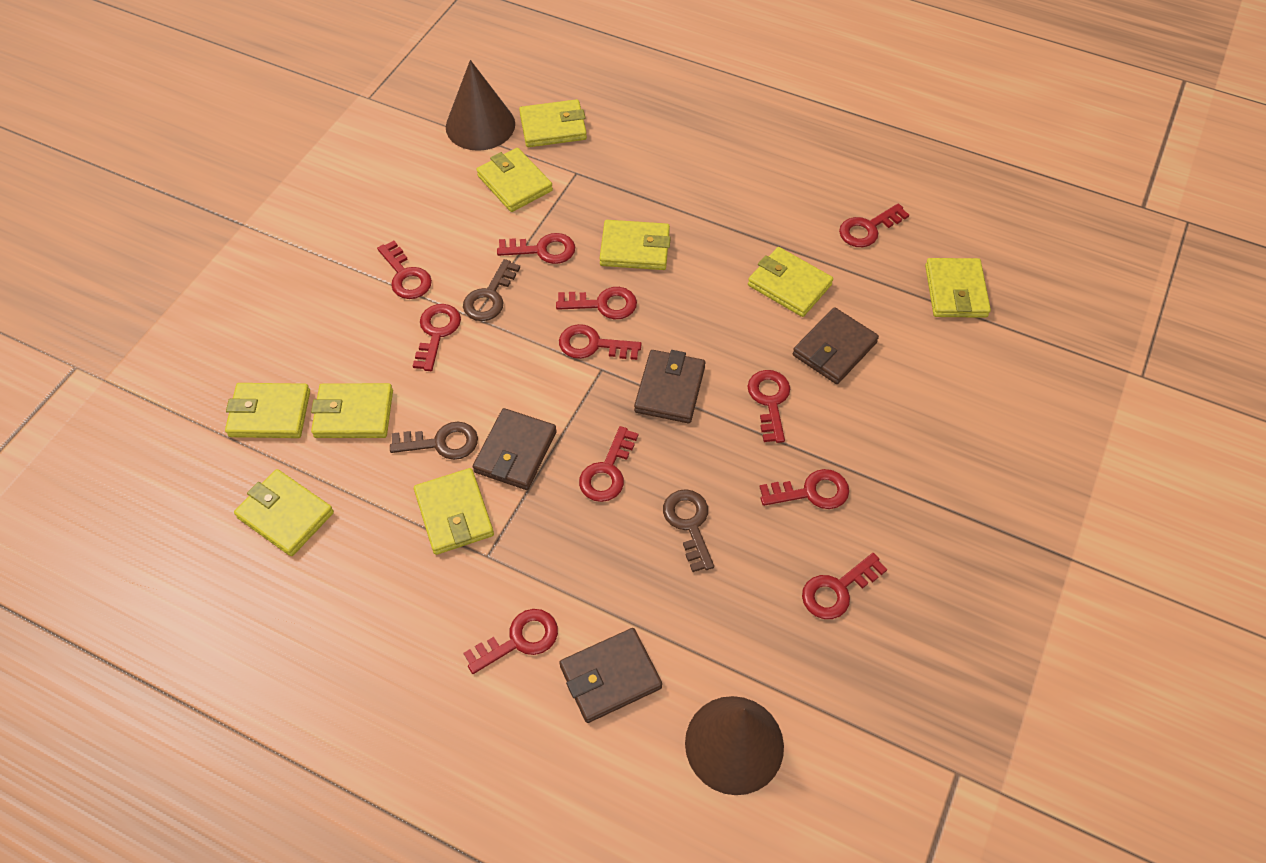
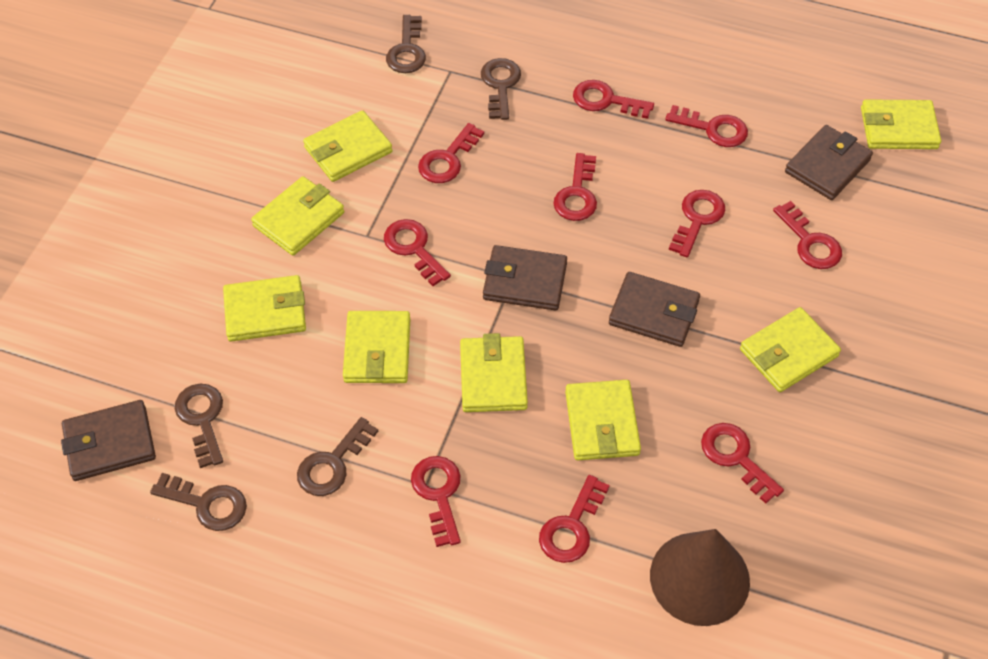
brown cone: [446,60,515,151] [685,696,784,795] = 2 -> [650,529,750,626] = 1
brown key: [390,422,478,460] [463,259,520,321] [663,489,714,572] = 3 -> [150,473,247,531] [175,384,223,468] [297,417,378,496] [386,15,426,73] [481,58,521,120] = 5
red key: [377,241,432,299] [413,304,461,371] [463,609,558,674] [497,233,575,264] [556,287,637,319] [559,324,642,360] [579,426,638,502] [747,370,790,443] [760,469,849,509] [802,553,887,619] [839,203,909,247] = 11 -> [384,219,451,286] [411,456,461,547] [418,123,484,183] [539,475,610,563] [554,153,597,221] [573,80,654,119] [665,105,748,147] [669,190,725,257] [701,423,784,504] [773,201,842,269] = 10
yellow wallet: [225,383,310,438] [234,469,334,556] [311,383,393,438] [414,468,494,555] [477,148,553,212] [519,99,587,147] [599,220,671,270] [748,247,833,317] [925,258,991,318] = 9 -> [223,275,306,342] [251,176,344,256] [303,110,393,182] [343,311,410,383] [460,333,528,412] [565,380,641,460] [740,307,841,392] [861,100,941,149] = 8

